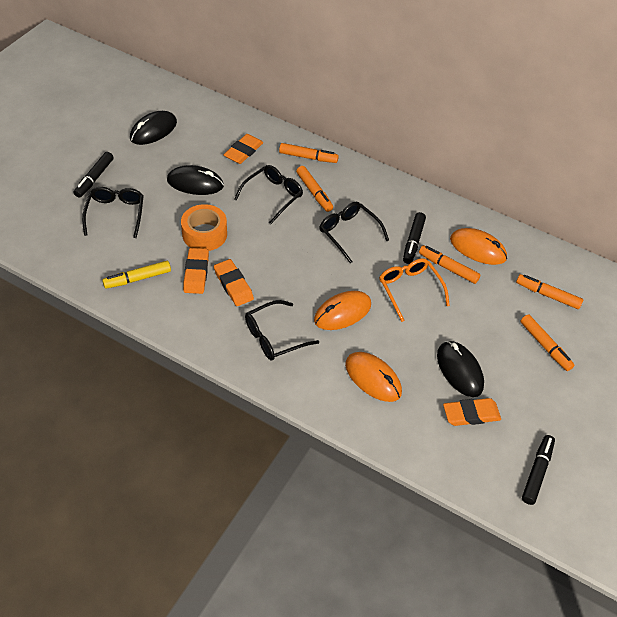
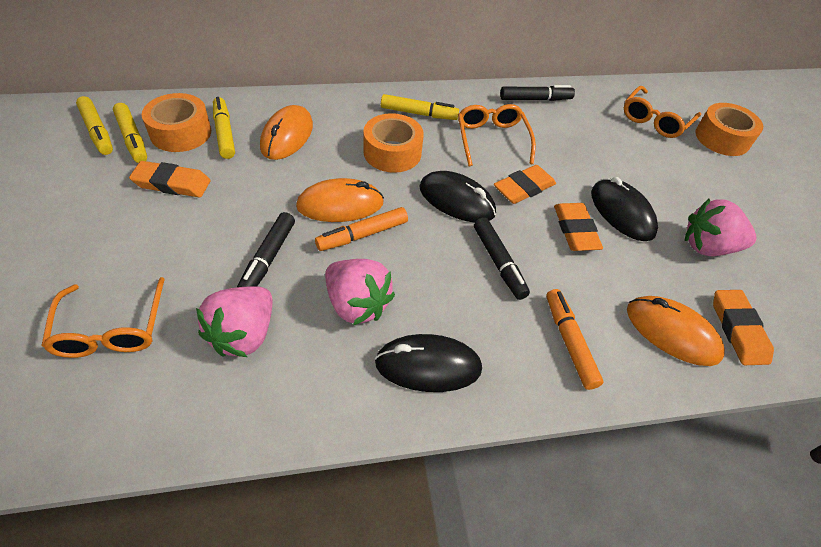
black glasses: [82,187,144,238] [234,165,303,224] [245,300,319,361] [320,202,389,264] = 4 -> none = 0
orange glasses: [379,258,450,322] = 1 -> [41,277,165,358] [458,104,536,167] [624,86,701,138] = 3
orange marker: [279,143,339,163] [296,166,333,212] [419,245,481,284] [516,274,583,309] [520,314,574,371] = 5 -> [315,207,408,251] [546,289,604,390] = 2
orange tape: [181,204,227,251] = 1 -> [142,93,211,152] [364,113,424,173] [695,103,763,156] = 3
pink strawberry: none = 0 -> [196,287,272,357] [325,259,395,325] [685,199,756,256] = 3
yellow marker: [102,261,171,289] = 1 -> [76,96,113,155] [113,103,147,163] [213,97,235,159] [381,94,459,120] = 4

